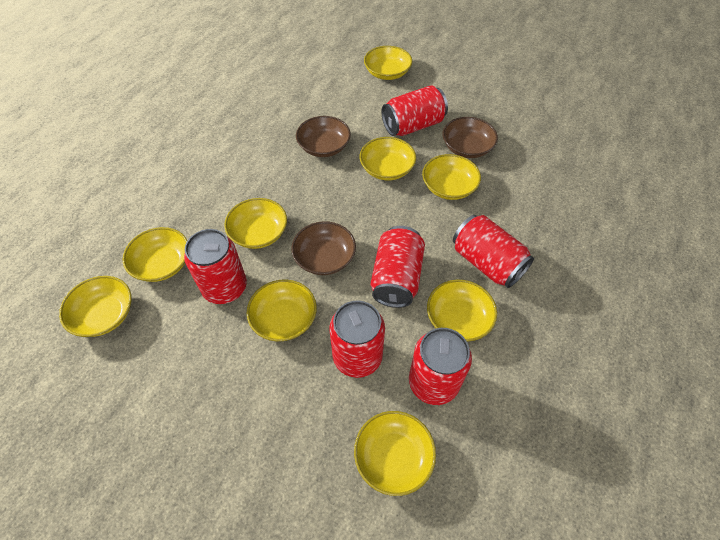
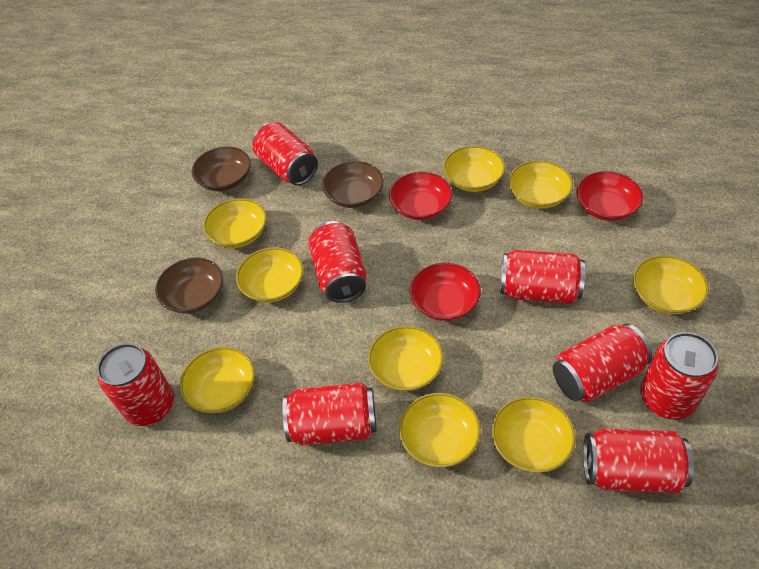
red bowl: none = 0 -> [389,172,452,220] [410,262,481,321] [576,171,644,221] = 3
red can: [184,229,247,304] [329,301,385,378] [371,226,425,308] [381,85,448,136] [409,328,472,405] [453,215,534,288] = 6 -> [97,343,174,426] [252,122,318,185] [282,383,376,446] [308,221,367,303] [500,250,585,304] [553,324,652,403] [583,429,694,493] [640,332,719,420] = 8

